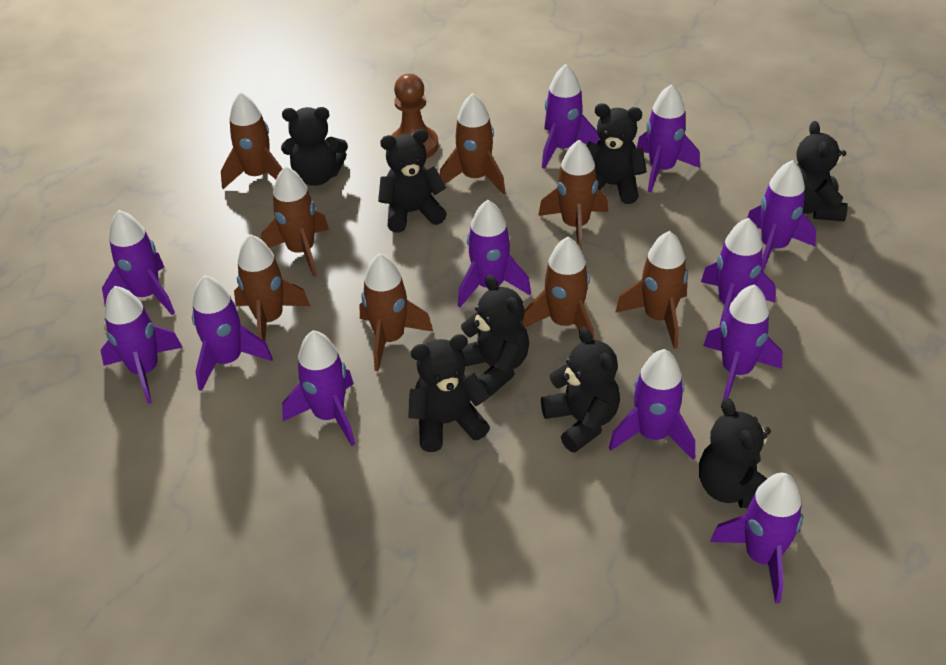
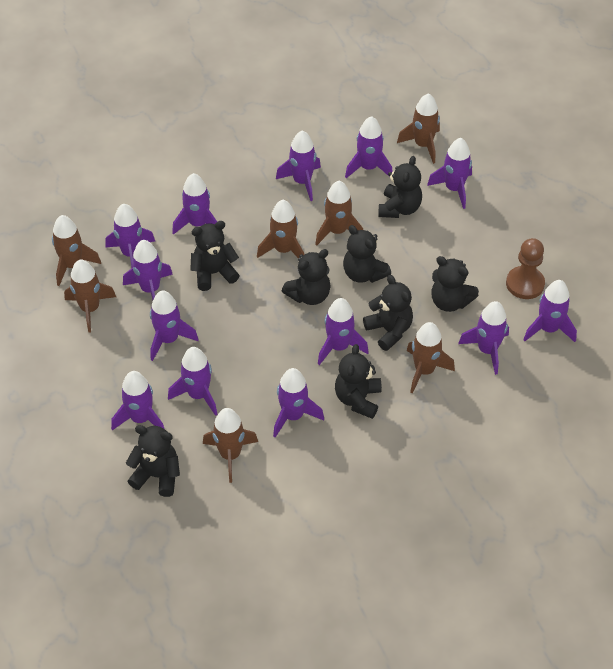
brown rocket: [221,92,283,189] [234,234,310,341] [261,166,329,277] [359,253,433,371] [440,93,506,195] [522,237,594,340] [538,140,608,251] [615,231,688,349] = 8 -> [52,215,101,286] [64,259,116,333] [203,408,258,483] [257,200,305,259] [315,181,363,245] [397,93,440,164] [407,322,455,393] = 7
purple rocket: [100,286,183,404] [102,210,175,315] [192,275,273,391] [282,330,355,446] [458,200,531,307] [542,64,599,169] [609,349,695,460] [637,84,700,193] [701,218,776,327] [703,284,783,399] [710,473,803,604] [747,160,816,271] = 12 -> [106,204,155,268] [111,371,165,430] [123,240,173,300] [150,291,199,361] [168,347,218,416] [172,173,217,235] [273,368,324,438] [276,130,321,201] [318,298,369,365] [345,116,393,178] [427,138,472,209] [458,301,509,375] [523,280,577,342] = 13

